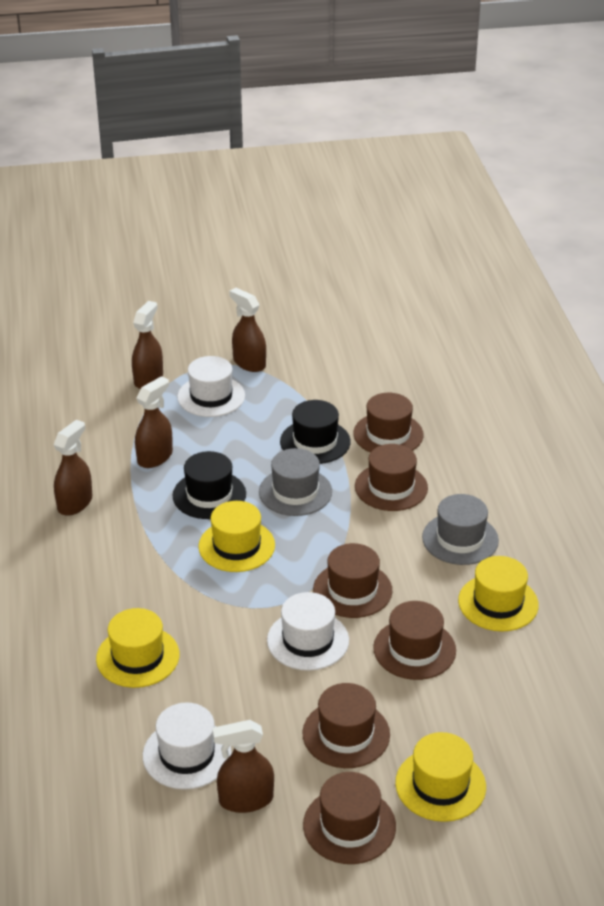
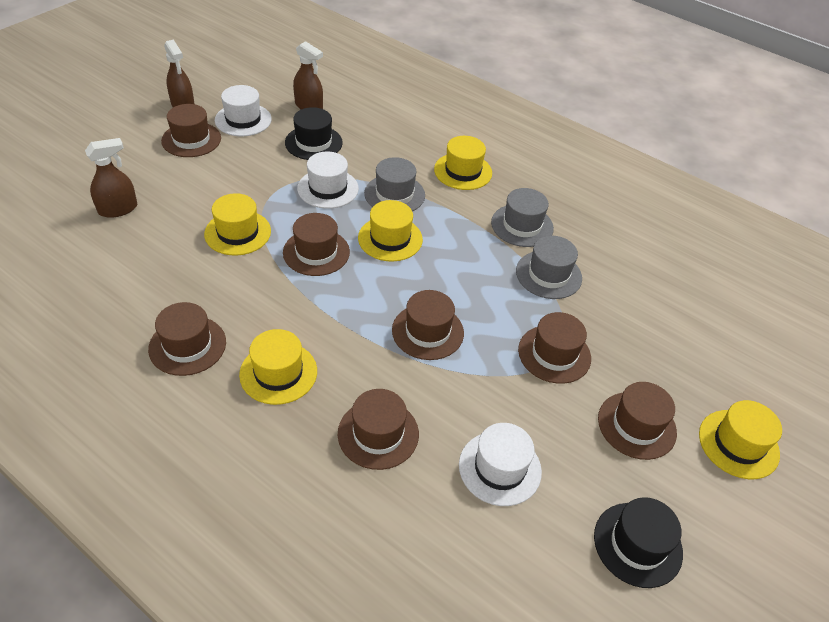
brown hat: [302,683,390,768] [303,772,396,864] [313,543,392,618] [353,393,424,453] [355,444,428,511] [373,601,456,680] = 6 -> [148,302,226,376] [161,104,221,157] [283,213,350,276] [338,389,419,470] [392,290,464,360] [518,312,591,384] [598,382,677,460] = 7
brown spray bottle: [54,420,92,516] [132,301,163,389] [135,376,173,468] [212,720,274,813] [229,288,266,372] = 5 -> [85,138,137,218] [164,40,195,107] [293,41,323,109] = 3
grey hat: [259,448,332,516] [422,494,499,565] = 2 -> [364,157,425,211] [491,188,554,247] [516,236,582,299] = 3
yellow hat: [96,608,179,688] [198,501,275,572] [395,732,486,822] [458,556,539,631] = 4 -> [204,193,271,256] [239,329,317,405] [358,200,423,262] [434,136,492,190] [699,400,782,479] = 5

